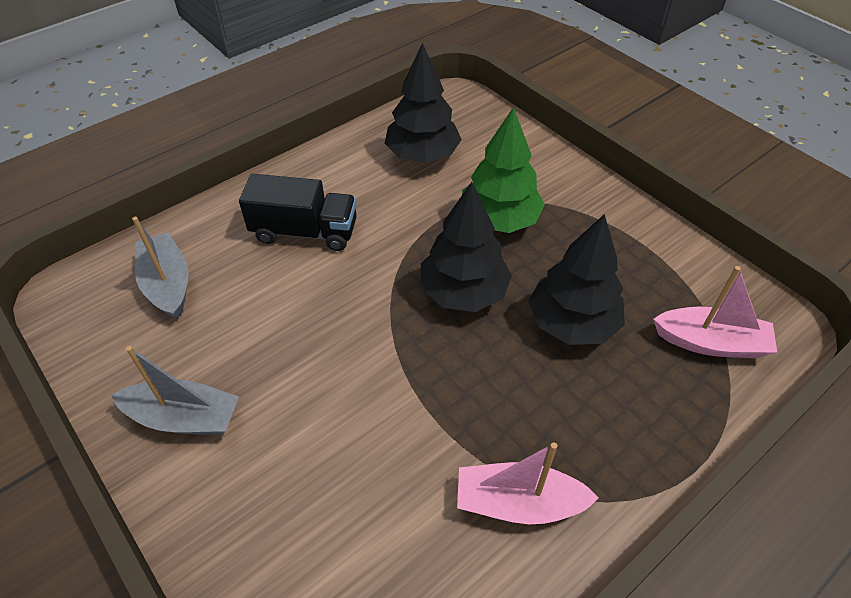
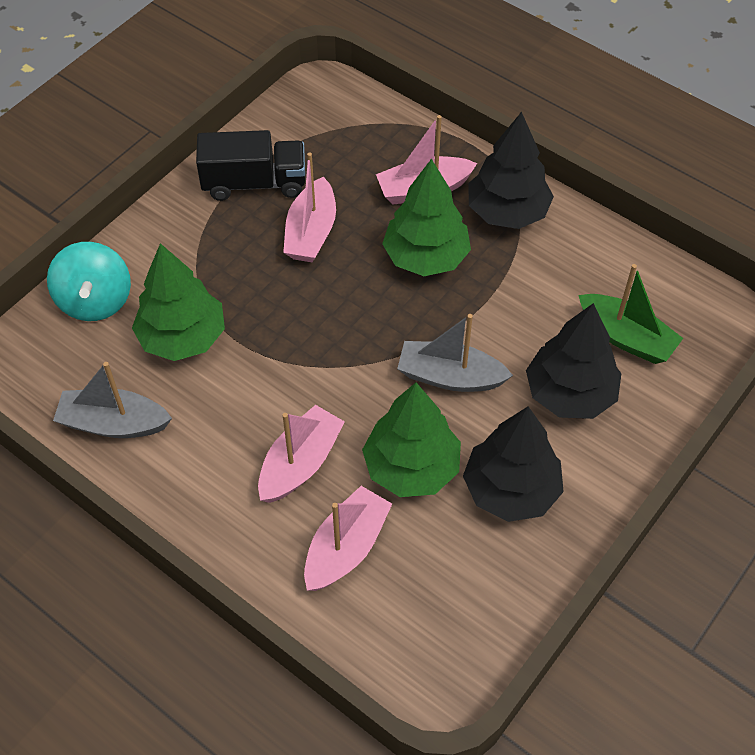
green boat: none = 0 -> [578,264,683,364] = 1
green tree: [462,107,545,233] = 1 -> [132,243,225,361] [362,383,461,497] [382,159,471,276] = 3
pink boat: [457,442,599,524] [653,266,777,358] = 2 -> [258,405,345,503] [283,152,336,262] [304,486,392,591] [376,115,477,204] = 4
turquoise spinning top: none = 0 -> [47,242,131,321] = 1

